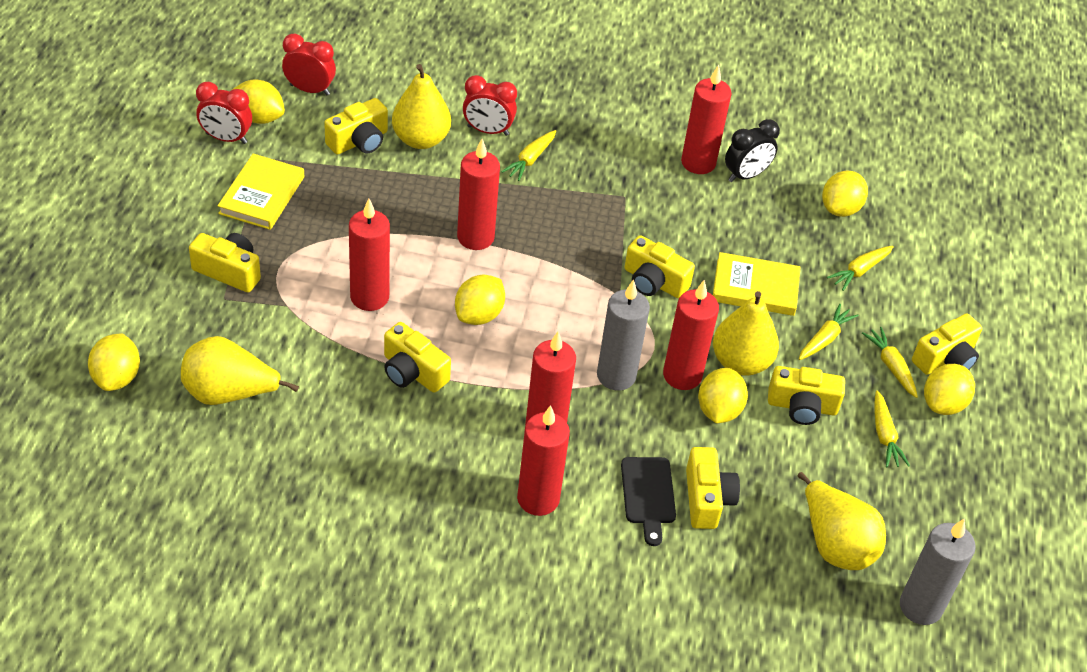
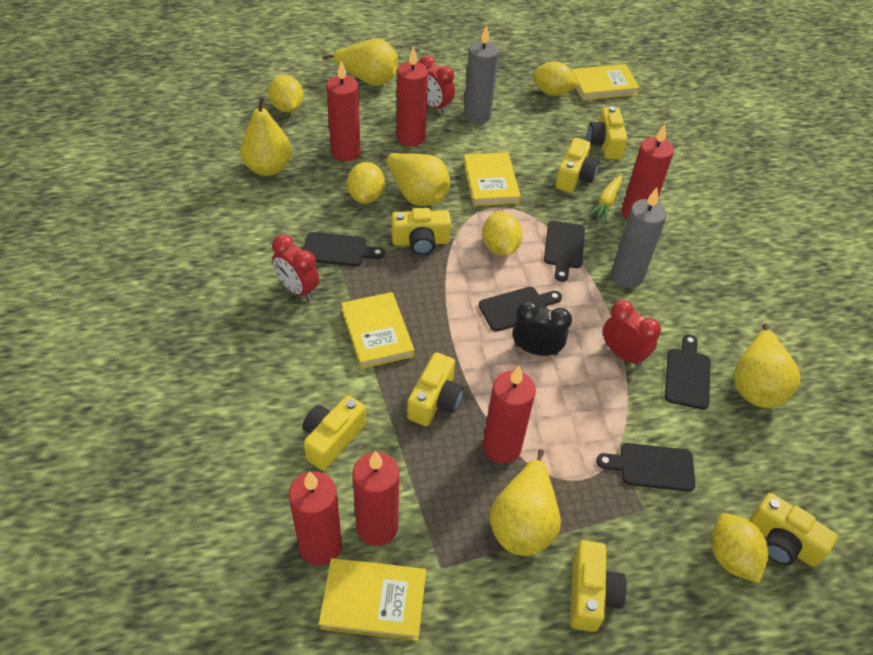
black cutting board: [621,457,676,546] = 1 -> [303,232,385,266] [479,287,562,332] [544,221,585,282] [596,443,696,492] [665,334,711,410] = 5
yellow book: [218,154,304,230] [713,252,801,316] = 2 -> [319,558,426,641] [341,292,415,369] [463,152,521,206] [571,64,640,100] = 4
yellow carrot: [501,130,556,181] [799,304,859,360] [827,246,894,291] [862,327,918,398] [874,390,910,467] = 5 -> [589,175,622,221] = 1
yellow lemon: [88,333,140,391] [232,79,285,124] [455,275,505,325] [698,368,748,423] [822,171,868,217] [924,364,975,415] = 6 -> [268,75,304,112] [347,162,385,203] [482,212,522,255] [533,61,579,96] [711,513,769,583] = 5
yellow pear: [181,336,299,405] [392,64,451,149] [713,291,779,375] [798,472,886,570] = 4 -> [240,96,292,176] [322,38,398,86] [379,153,450,206] [489,449,561,556] [734,324,800,408] = 5

